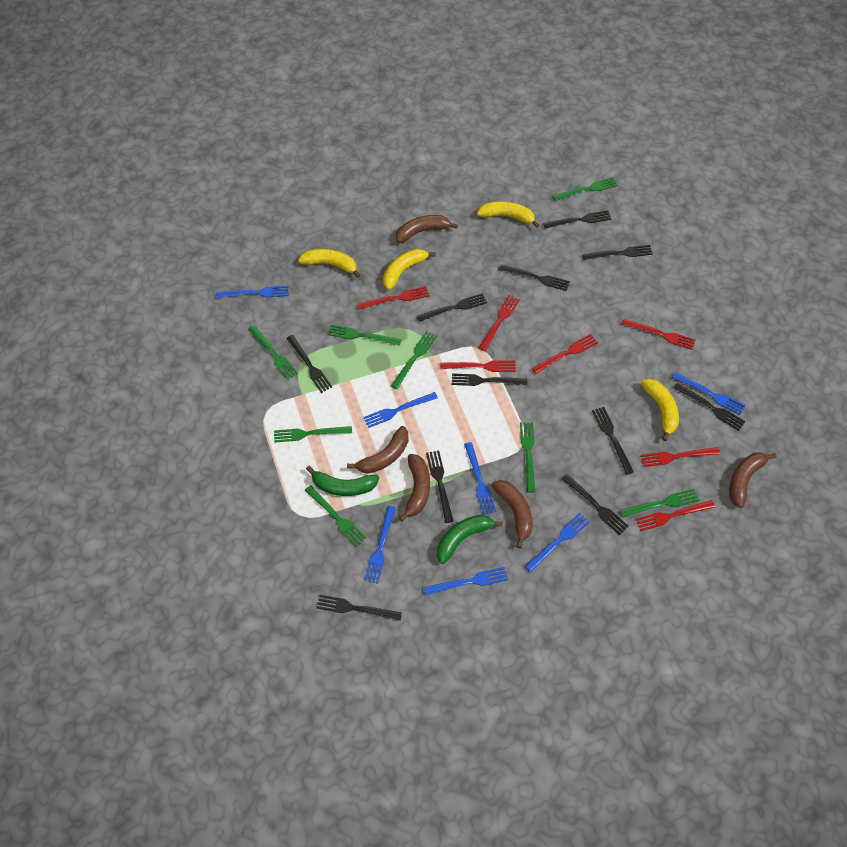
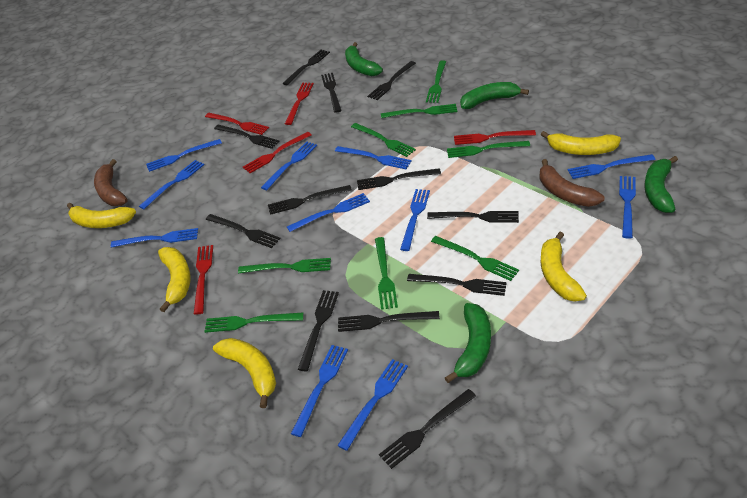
black fork: [286,335,332,393] [316,595,402,621] [417,293,487,322] [426,451,454,523] [452,373,528,386] [499,264,570,291] [543,210,611,228] [562,474,629,535] [582,245,653,260] [592,407,634,474] [674,383,746,431] = 11 -> [206,214,281,248] [214,125,280,149] [268,185,352,215] [282,50,330,85] [298,290,339,371] [321,73,342,113] [338,311,440,332] [357,168,441,190] [367,61,416,100] [379,389,476,469] [407,274,507,296] [427,211,519,223] = 12
blue fork: [216,286,288,298] [363,392,438,428] [364,506,396,584] [424,567,508,595] [464,442,496,515] [525,513,590,572] [672,372,745,415] = 7 -> [111,228,198,248] [139,160,205,209] [146,139,222,172] [261,142,317,190] [287,193,370,232] [291,345,348,437] [335,146,412,169] [337,359,408,451] [400,189,430,251] [568,154,655,179] [619,176,636,239] = 11
brown banana: [347,426,409,474] [396,215,458,243] [399,454,430,522] [491,480,532,548] [729,452,777,508] = 5 -> [94,159,128,206] [540,159,605,207] = 2
green banana: [306,466,379,496] [437,515,503,564] = 2 -> [345,42,383,76] [445,303,491,383] [460,82,529,109] [644,156,678,213] = 4
red fork: [358,286,429,310] [441,360,516,372] [479,295,520,351] [532,334,598,373] [622,319,695,350] [636,500,715,531] [641,447,720,467] = 7 -> [194,245,213,315] [205,113,269,135] [243,132,312,173] [285,83,314,125] [454,130,536,145] = 5
yellow banana: [298,249,361,278] [383,249,436,290] [477,201,540,228] [641,379,679,441] = 4 -> [67,203,136,228] [158,247,191,312] [213,338,276,408] [541,131,621,155] [541,232,587,302] = 5

